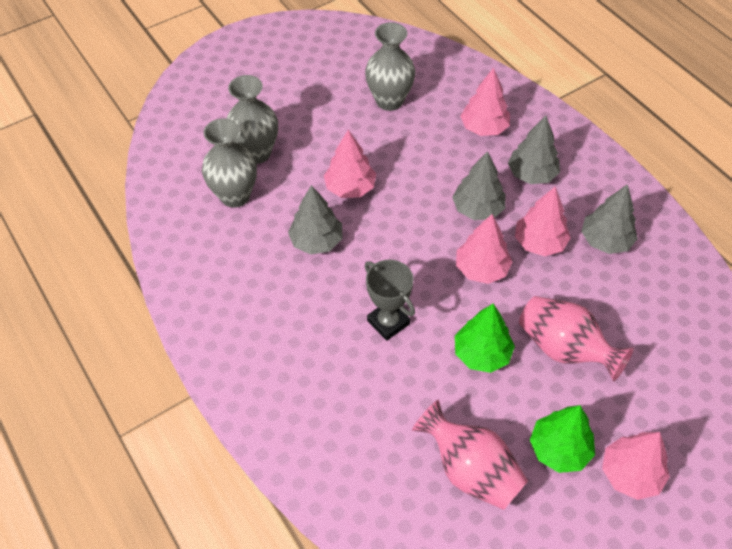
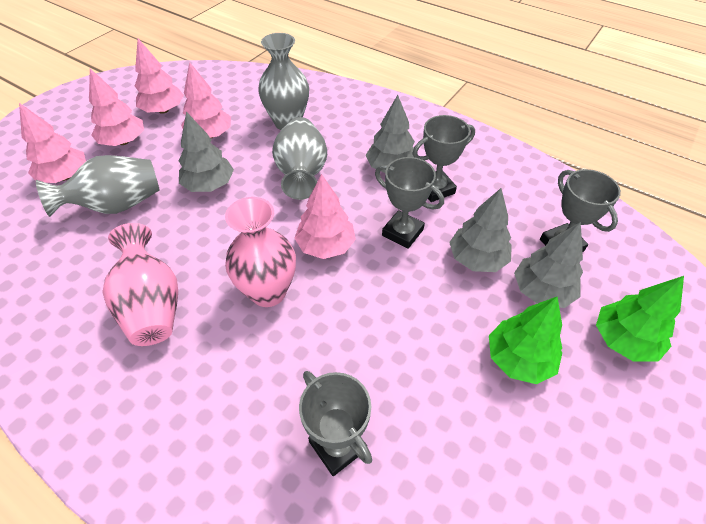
grey trophy: [365,260,415,341] = 1 -> [299,371,372,476] [375,157,444,249] [412,115,475,202] [540,169,621,252] = 4

